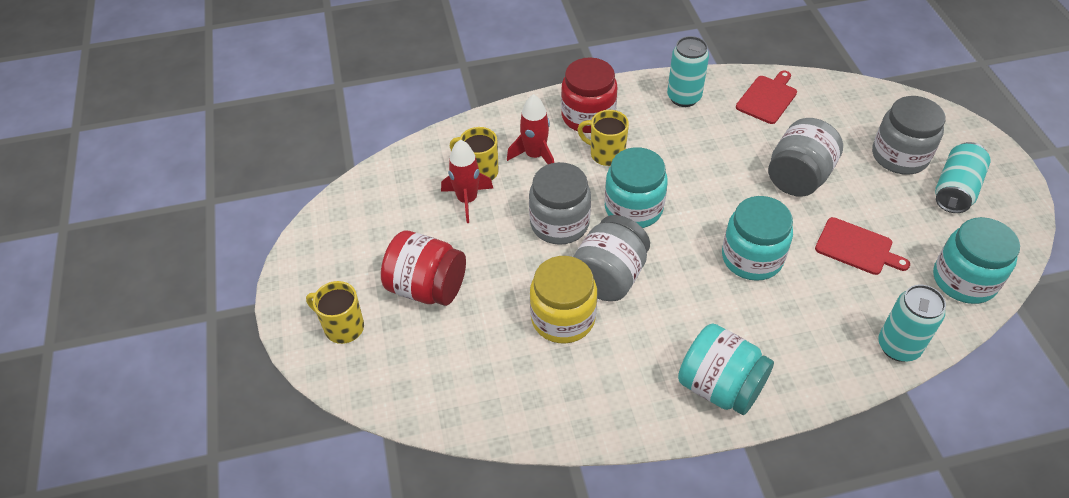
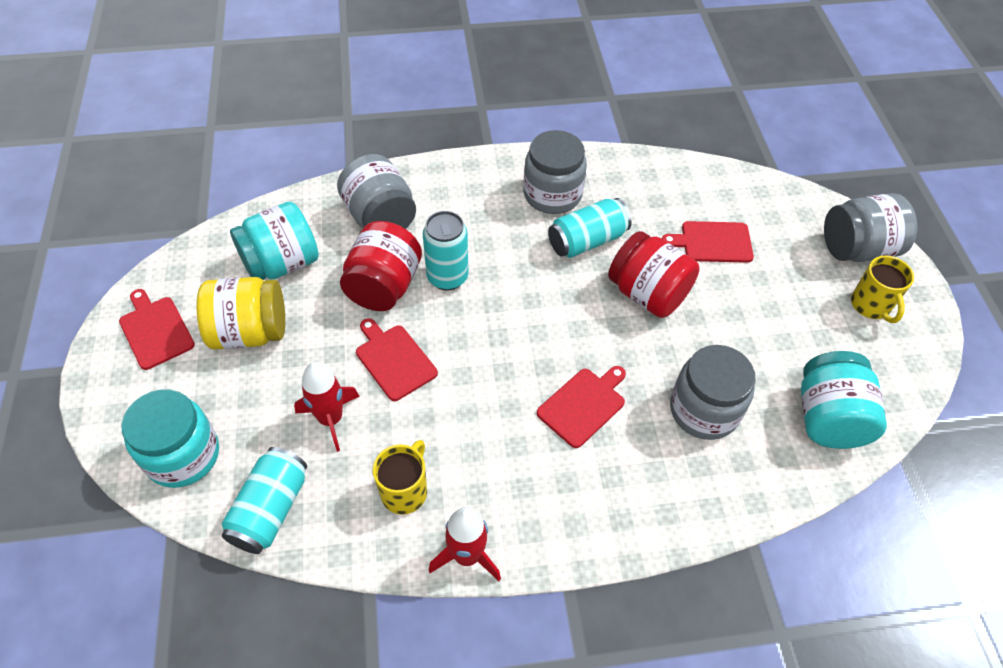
red cutting board: [736,71,797,124] [815,217,910,275] = 2 -> [119,289,195,370] [356,318,438,401] [537,366,626,448] [662,221,754,263] = 4
turquoise jar: [605,147,668,228] [678,324,774,415] [722,196,793,281] [933,217,1020,304] = 4 -> [122,389,219,488] [230,202,319,280] [801,351,887,449] = 3
yellow mug: [306,281,364,344] [450,127,499,181] [577,110,629,166] = 3 -> [373,440,427,515] [851,256,914,323] = 2

